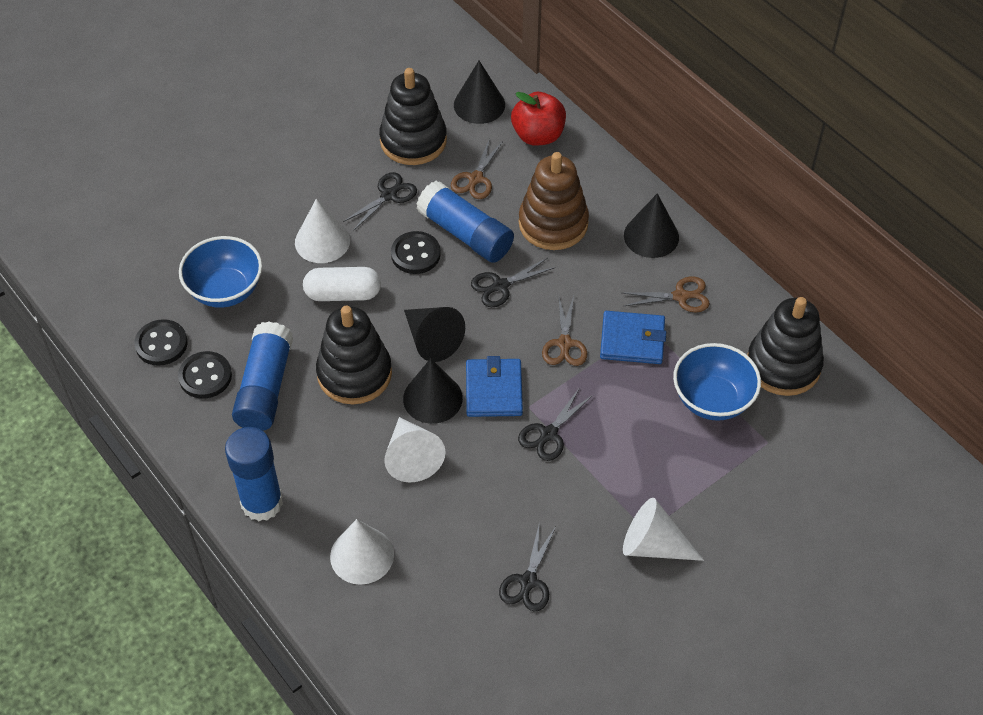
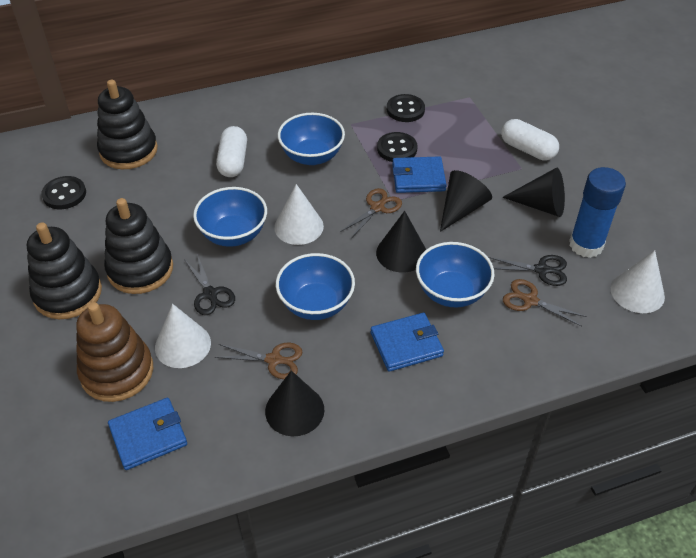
black scissors: [343,172,417,231] [471,258,556,307] [499,525,556,612] [518,389,593,461] = 4 -> [184,254,235,315] [488,255,567,286] = 2
blue bowl: [179,236,262,308] [673,343,761,421] = 2 -> [193,187,267,247] [276,253,355,320] [278,113,345,165] [416,242,495,307] = 4
blue glue stick: [225,427,283,521] [232,322,293,431] [416,181,514,263] = 3 -> [569,167,626,258] = 1
blue wallet: [466,356,523,417] [600,311,666,364] = 2 -> [108,398,187,470] [371,313,444,372] [392,156,447,193] = 3
red apple: [511,92,566,146] = 1 -> none = 0
white capsule: [303,267,381,301] = 1 -> [216,126,247,177] [501,119,559,161] = 2
white cone: [295,199,350,263] [330,519,394,585] [384,417,445,482] [623,498,704,561] = 4 -> [155,304,211,368] [274,184,324,245] [611,250,665,313] = 3

